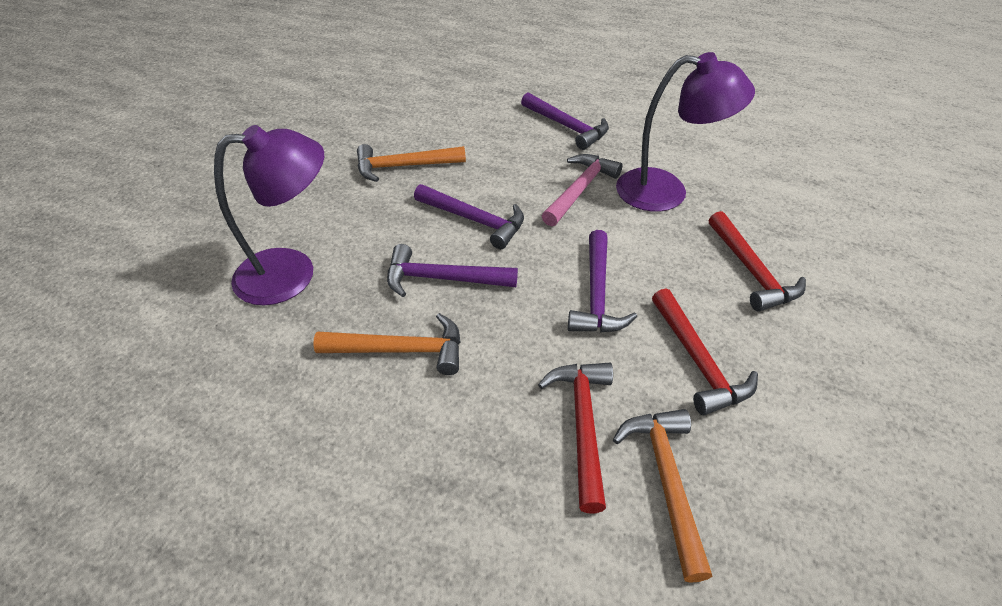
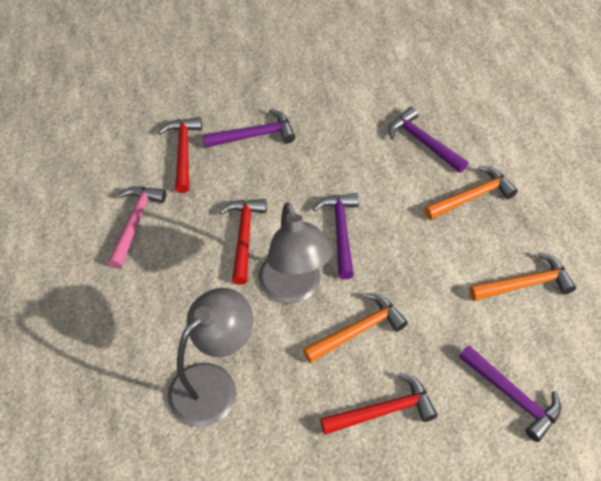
grey lamp: none = 0 -> [168,288,253,427] [258,203,333,304] = 2
purple lamp: [214,125,324,306] [616,52,755,212] = 2 -> none = 0

